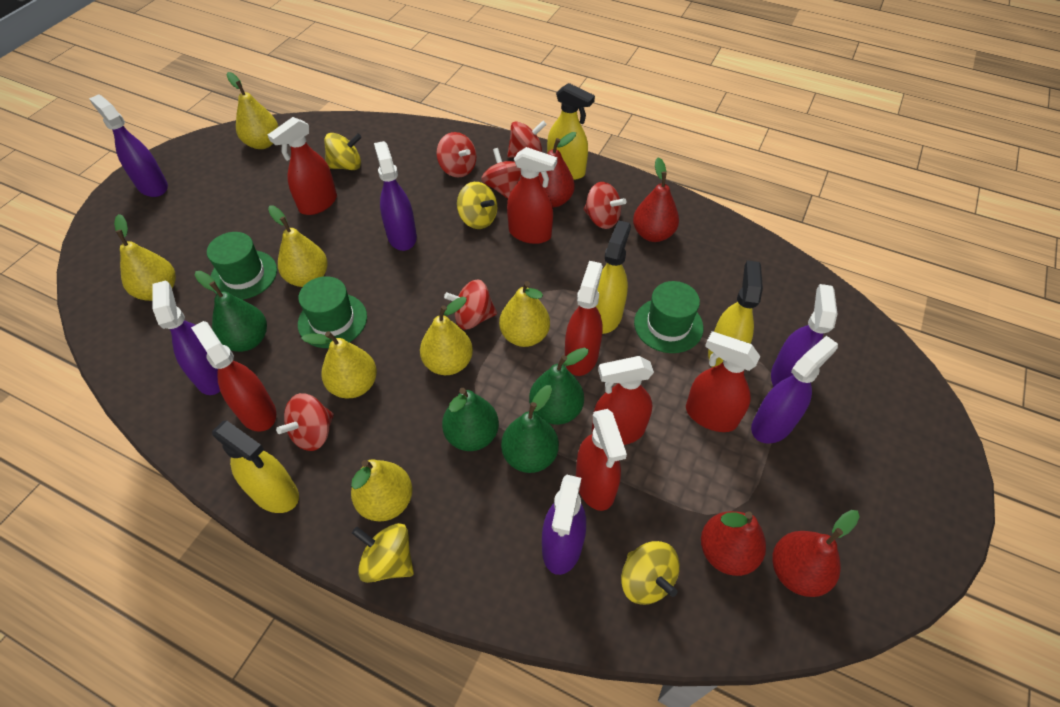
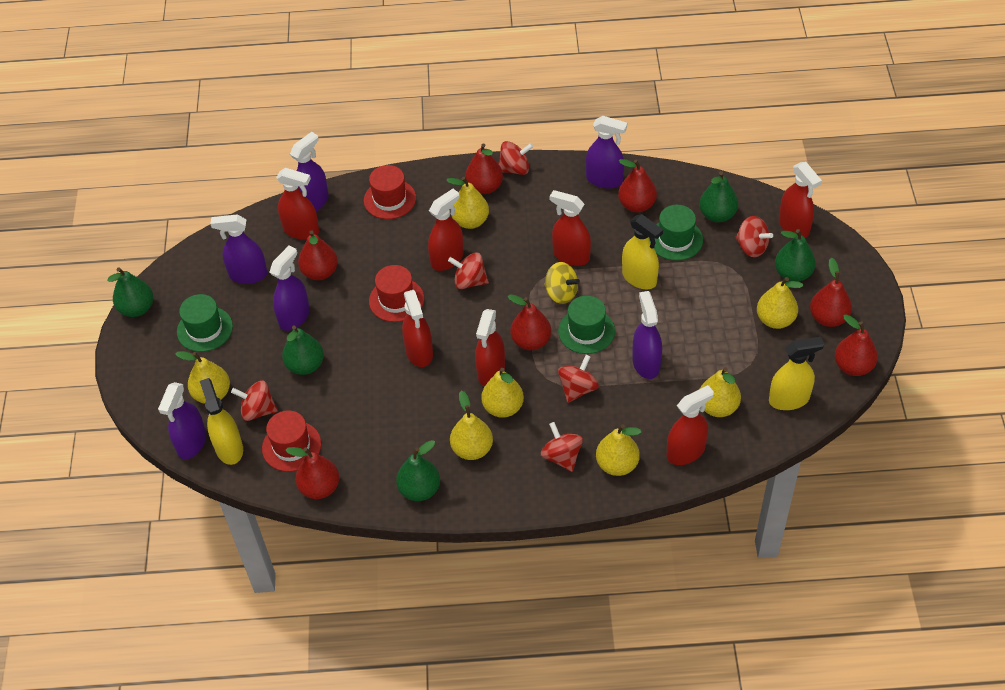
green pear: [195,271,267,352] [442,388,499,451] [501,385,559,473] [529,348,589,425] = 4 -> [107,267,153,317] [282,325,324,375] [396,440,440,501] [699,171,738,222] [775,229,816,282] = 5
red hat: none = 0 -> [262,410,321,472] [364,165,416,219] [369,265,424,322] = 3
red pear: [538,132,576,207] [633,157,679,242] [701,511,766,576] [772,510,860,597] = 4 -> [286,447,340,499] [298,230,338,280] [465,143,503,194] [508,294,551,350] [618,159,657,212] [810,258,852,327] [835,314,878,376] = 7
yellow spinning top: [324,133,362,170] [352,523,414,583] [457,182,497,229] [621,541,680,605] = 4 -> [544,262,580,304] = 1
yellow spray bottle: [212,421,299,513] [547,83,595,180] [596,220,631,334] [708,260,763,367] = 4 -> [200,378,243,465] [622,214,663,289] [769,337,824,410] = 3

